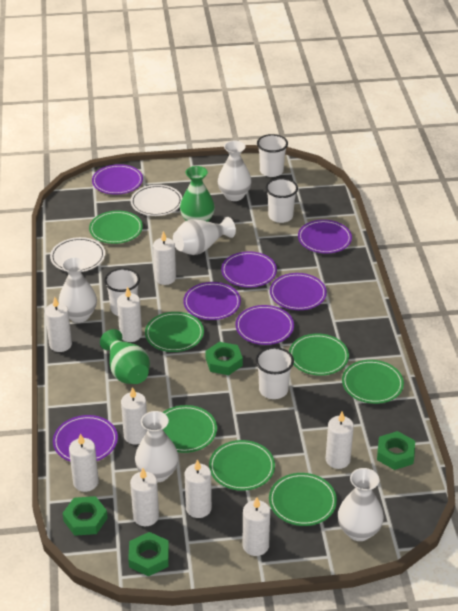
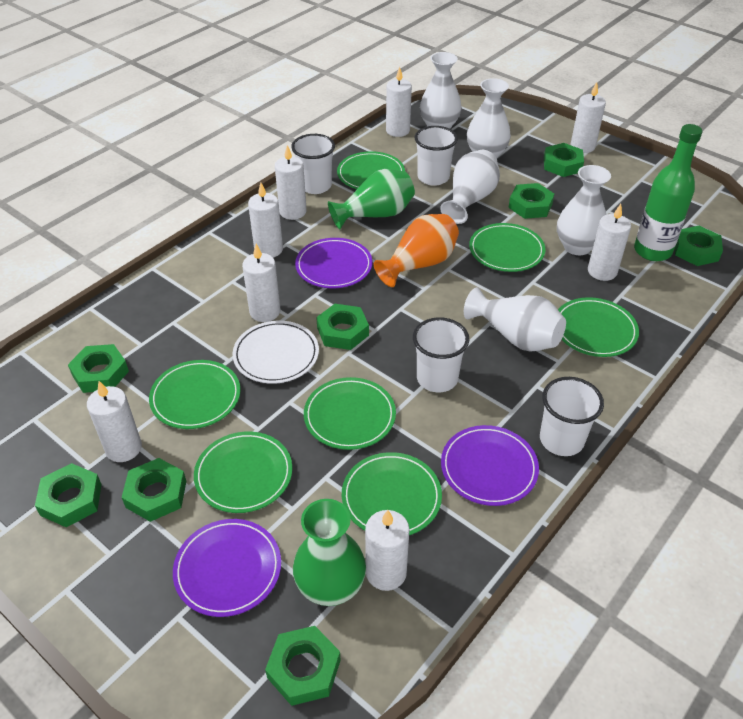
green bottle: none = 0 -> [634,124,702,261] = 1
green nut: [63,496,108,536] [128,532,169,576] [205,342,243,375] [377,431,415,470] = 4 -> [35,463,102,527] [68,344,129,393] [121,458,186,522] [265,626,341,706] [316,304,369,350] [508,183,554,219] [544,143,584,177] [675,226,723,266] = 8
orange vase: none = 0 -> [374,214,459,287] = 1
purple plate: [53,415,118,461] [92,164,143,195] [183,282,241,320] [221,251,277,288] [235,305,294,345] [270,273,327,310] [298,220,352,254] = 7 -> [173,519,281,617] [295,238,372,288] [441,425,539,506] = 3
white candle: [45,297,72,352] [69,433,99,492] [117,287,142,342] [121,387,148,444] [130,468,159,526] [153,231,176,285] [185,459,212,518] [242,497,270,556] [325,411,354,469] = 9 -> [87,381,142,462] [242,244,281,322] [248,183,283,258] [275,145,307,220] [365,510,410,591] [386,67,412,137] [571,82,606,153] [588,204,631,281] = 8
white plate: [50,237,105,272] [131,185,182,216] = 2 -> [233,321,319,384] = 1

